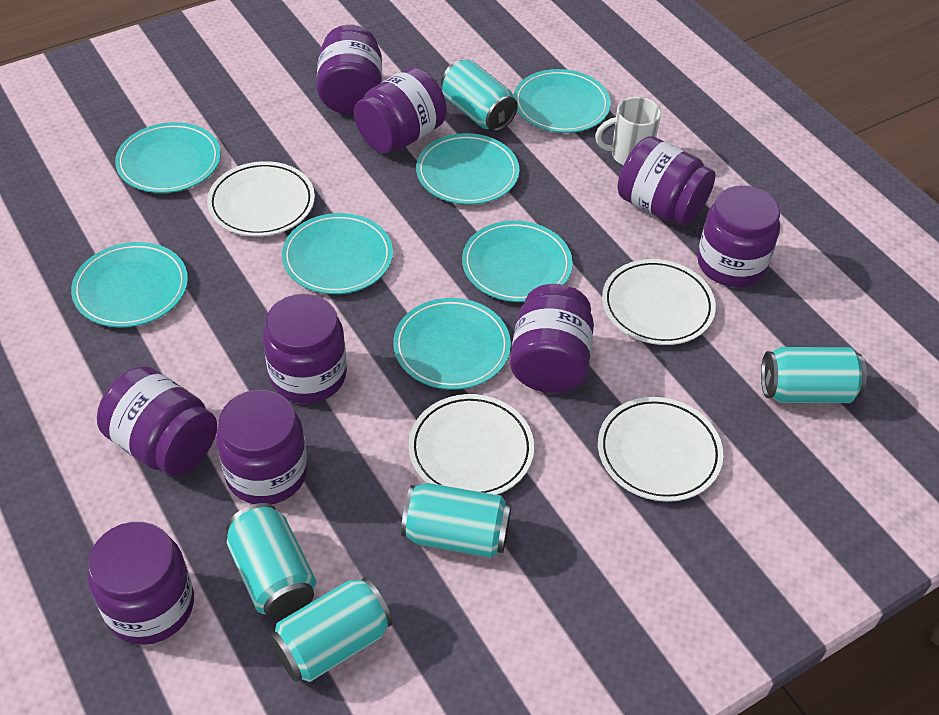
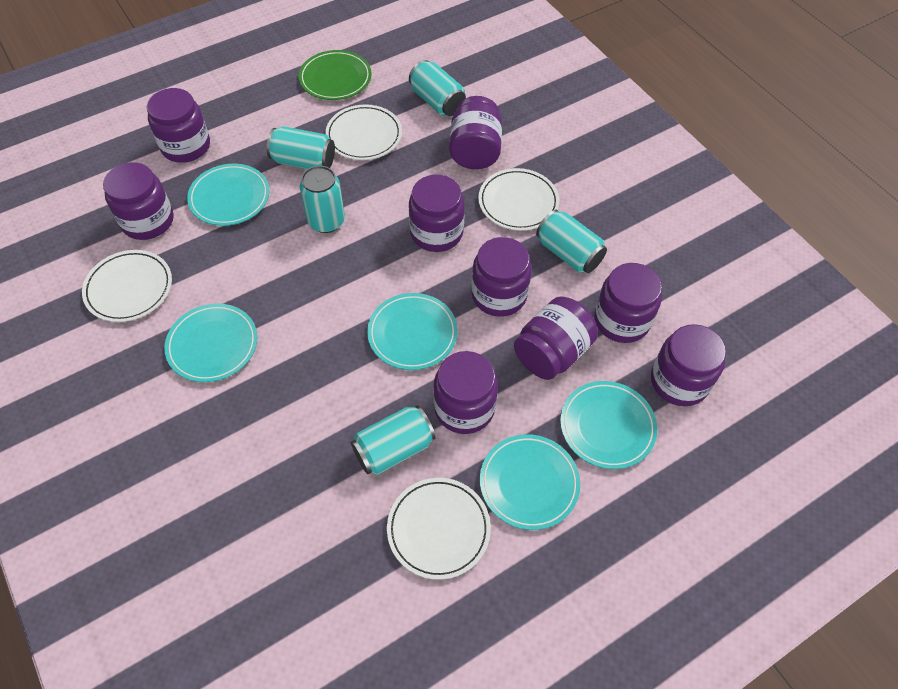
green plate: none = 0 -> [299,50,371,100] = 1
turquoise plate: [71,242,188,327] [115,122,221,193] [282,213,393,294] [393,298,511,390] [416,133,519,205] [462,221,573,302] [513,69,611,133] = 7 -> [164,304,257,382] [187,164,270,226] [367,293,458,370] [480,434,580,530] [560,381,657,469] = 5
white mug: [595,97,661,165] = 1 -> none = 0

